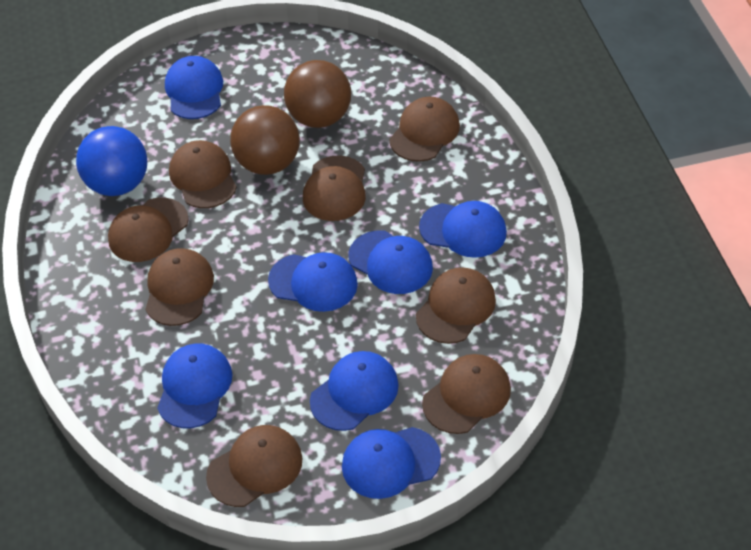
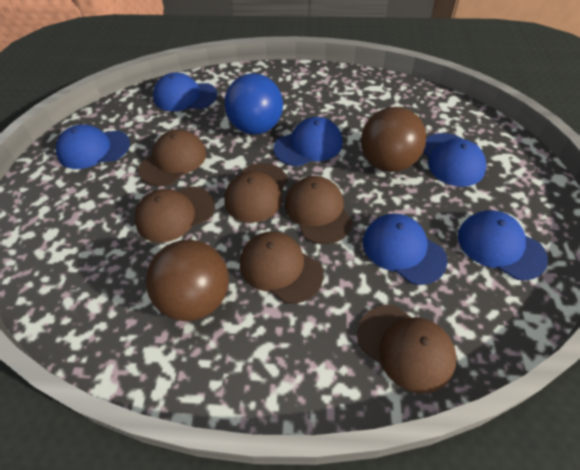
blue cap: [157,344,233,428] [165,56,223,119] [268,252,358,312] [310,351,399,431] [342,427,441,499] [349,230,433,294] [419,201,507,258] = 7 -> [56,124,130,169] [153,72,217,111] [274,117,343,167] [363,214,448,285] [423,133,486,187] [458,210,548,280] = 6
brown cap: [108,198,189,262] [145,248,214,326] [169,140,237,208] [206,425,302,507] [303,155,366,221] [389,97,460,162] [416,268,496,344] [422,354,511,434] = 8 -> [134,186,215,242] [138,130,206,186] [225,163,288,223] [240,232,323,304] [285,176,352,244] [357,305,457,394] = 6

